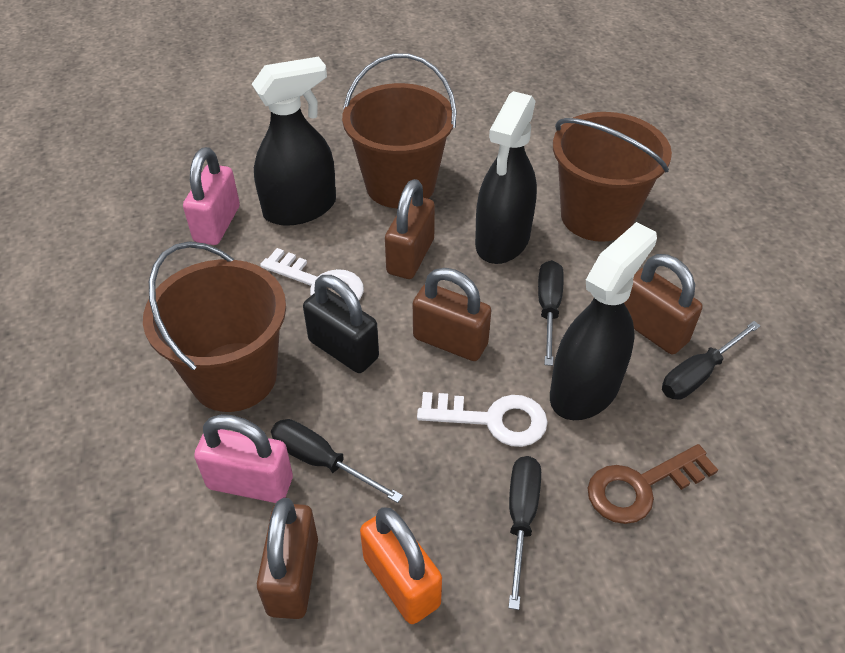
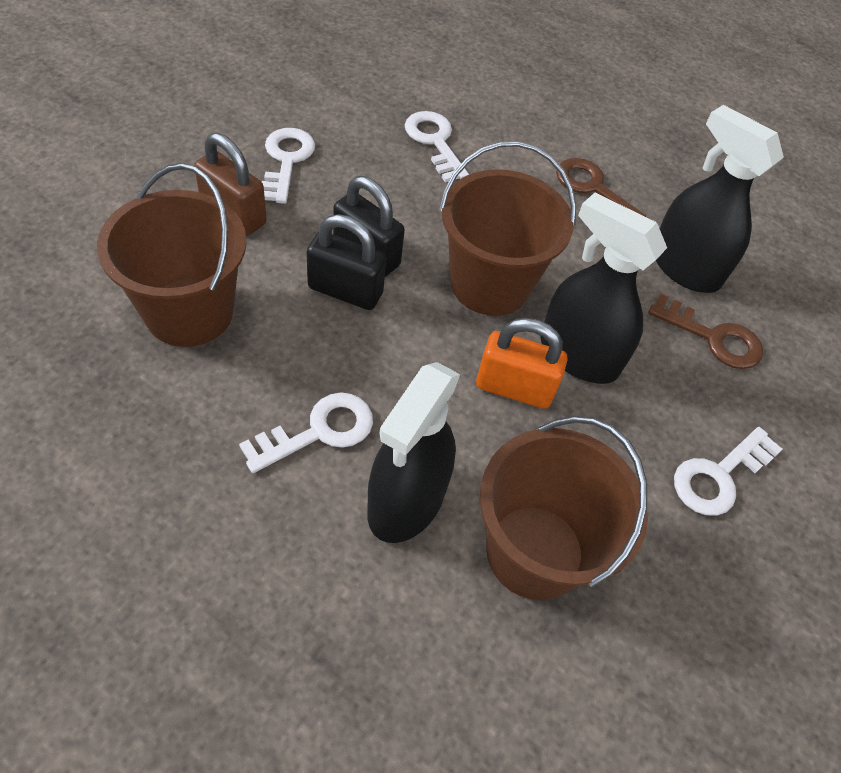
black padlock: [303,275,379,373] = 1 -> [307,214,386,310] [333,176,405,277] = 2
black screwdriver: [271,419,403,503] [509,456,541,610] [538,260,564,366] [662,321,761,400] = 4 -> none = 0
brown key: [588,444,718,524] = 1 -> [556,158,646,217] [648,293,763,369] = 2
brown padlock: [257,498,318,619] [385,179,435,279] [413,268,491,361] [624,254,703,354] = 4 -> [194,133,267,236] = 1
pink padlock: [183,147,240,245] [194,414,293,503] = 2 -> none = 0
white key: [260,248,364,300] [417,392,548,447] = 2 -> [239,392,373,473] [262,128,315,204] [405,111,469,182] [674,427,783,516] = 4

